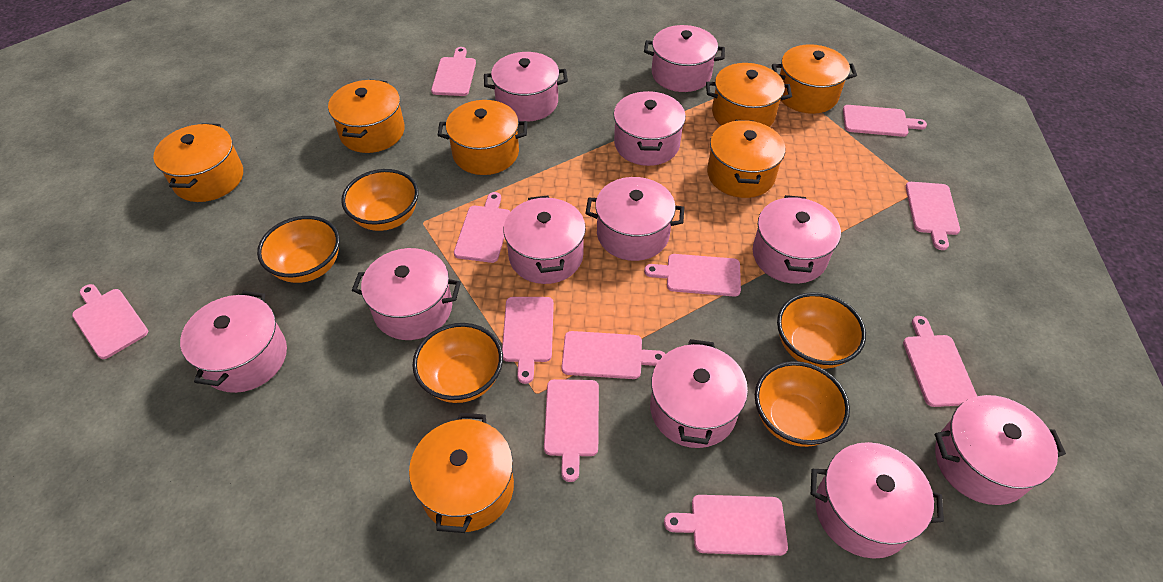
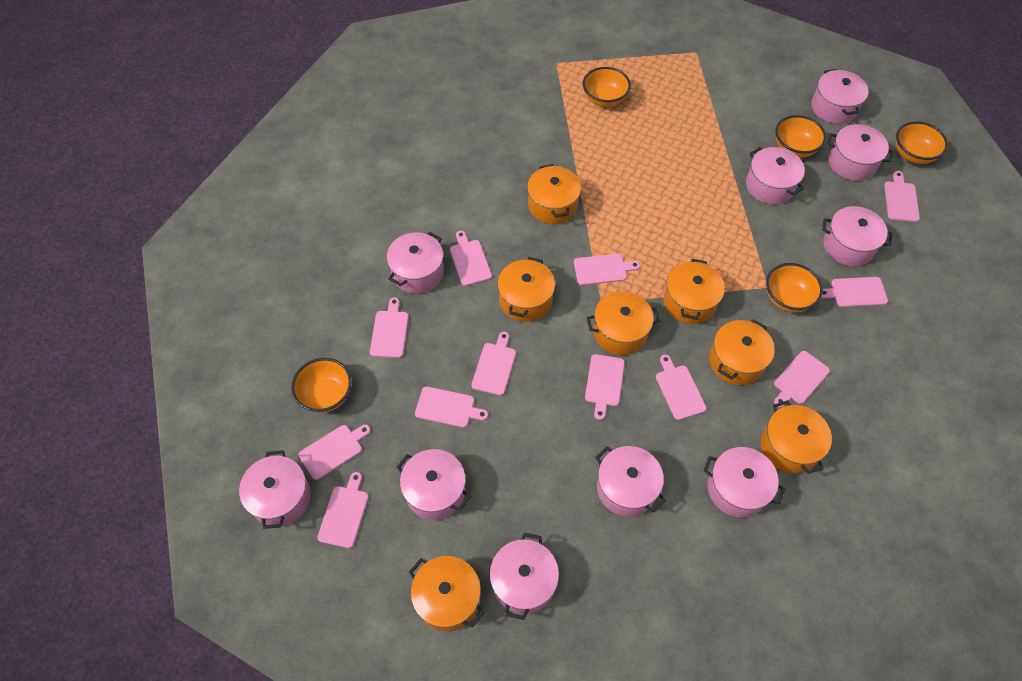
pink cutting board: [72,284,148,359] [431,47,476,96] [454,192,510,263] [502,297,554,384] [544,379,599,482] [562,331,665,379] [644,254,741,297] [664,495,788,556] [843,105,927,137] [903,316,977,407] [906,182,960,250] = 11 -> [299,424,371,480] [317,472,369,548] [370,297,409,358] [415,386,488,428] [450,231,492,286] [472,332,516,396] [574,254,640,285] [585,354,625,420] [656,355,707,420] [774,351,830,408] [822,277,888,307] [884,171,920,222] = 12
pink pot: [180,291,287,393] [352,248,461,340] [484,52,568,122] [504,195,586,284] [585,177,684,261] [613,91,686,166] [644,25,725,92] [650,339,748,448] [753,195,841,284] [811,442,944,559] [935,395,1066,505] = 11 -> [239,450,311,529] [387,232,444,294] [397,449,470,520] [490,533,559,620] [595,446,666,517] [703,447,785,518] [746,147,805,205] [811,69,869,124] [822,206,892,266] [827,124,894,181] = 10

